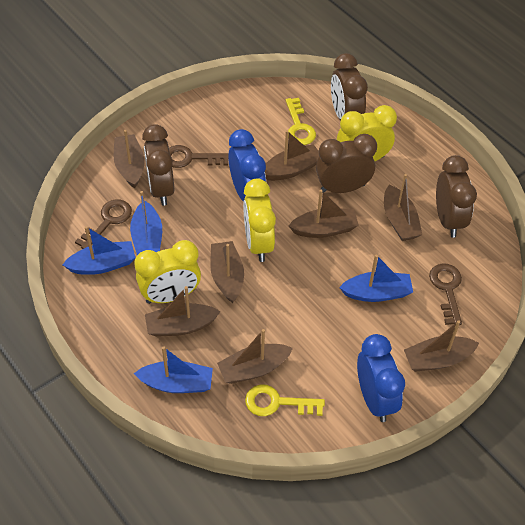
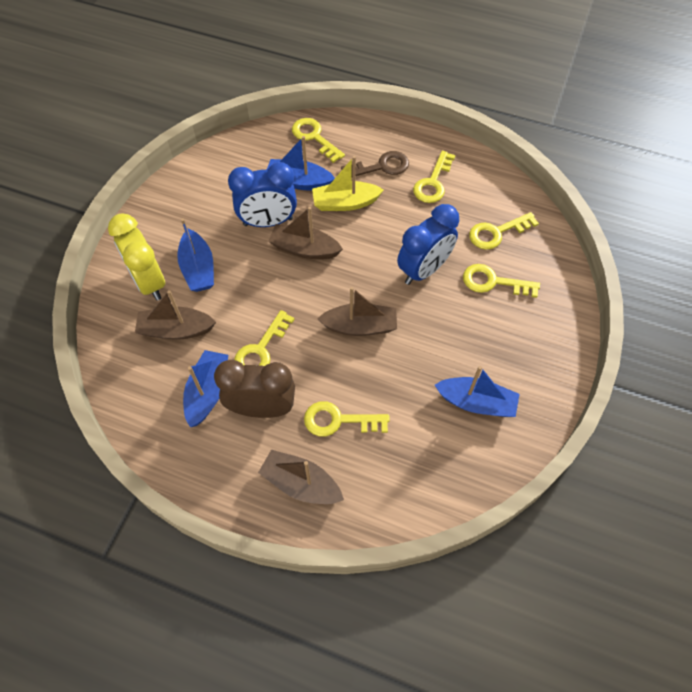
brown boat: [114,130,145,188] [145,286,221,337] [210,241,244,303] [217,329,293,384] [265,130,319,181] [288,190,359,238] [384,174,422,241] [404,320,479,372] = 8 -> [135,290,216,340] [258,450,344,504] [268,207,343,259] [317,287,397,336] = 4
brown clock: [142,124,174,206] [316,134,377,193] [331,53,368,121] [436,155,477,238] = 4 -> [214,360,295,418] = 1
brown key: [75,199,132,249] [169,145,229,168] [429,263,462,325] = 3 -> [341,151,409,176] = 1
yellow boat: none = 0 -> [312,156,384,211] = 1
yellow clock: [134,240,201,304] [243,178,276,262] [337,105,397,161] = 3 -> [108,214,165,300] = 1
yellow key: [245,384,325,416] [286,98,316,145] = 2 -> [234,310,295,366] [292,118,345,163] [304,401,390,436] [413,151,456,203] [463,264,540,298] [469,212,539,250] = 6

